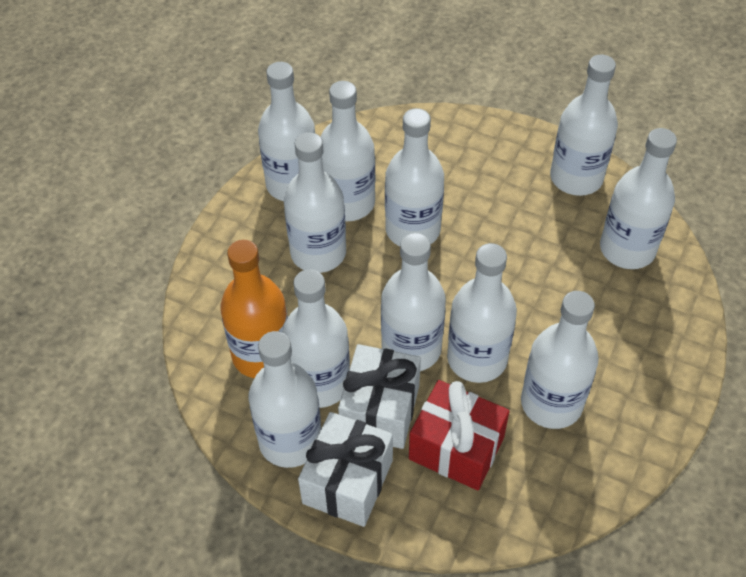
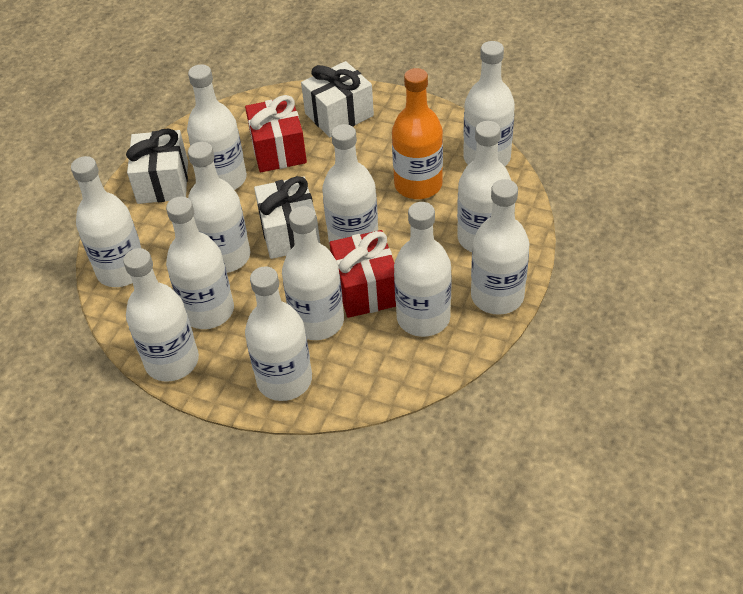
red gift: [409,380,509,490] = 1 -> [245,95,307,172] [330,230,396,318] = 2
white bottle: [248,331,321,468] [258,62,315,201] [282,269,350,408] [284,132,346,273] [320,81,375,221] [381,233,446,371] [385,108,444,246] [447,243,517,383] [521,291,599,429] [550,55,618,196] [600,128,677,269] = 11 -> [71,156,141,287] [123,248,199,382] [166,196,234,329] [187,64,247,190] [188,142,250,273] [245,266,312,401] [282,206,344,340] [322,124,378,244] [394,202,452,337] [457,121,511,252] [463,41,515,166] [471,179,529,315] = 12
white gift: [298,412,393,527] [338,344,421,449] = 2 -> [126,128,188,204] [254,176,320,259] [301,61,374,137] = 3

